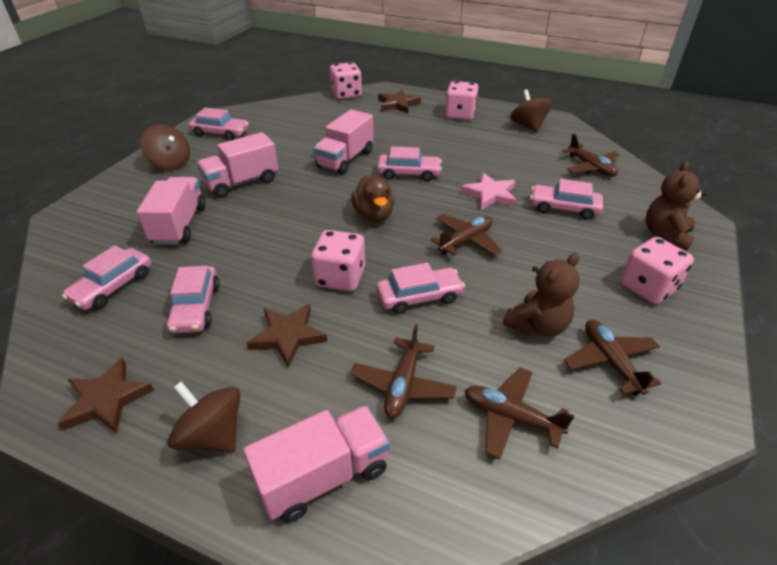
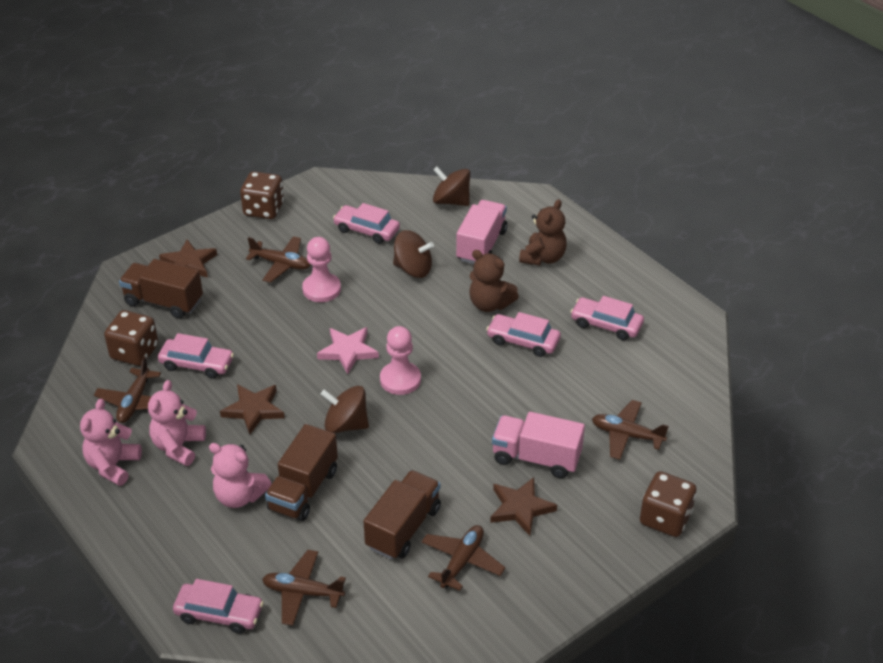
brown dice: none = 0 -> [104,310,158,366] [240,171,284,219] [640,471,696,537] = 3
brown duck: [351,175,395,222] = 1 -> none = 0
brown truck: none = 0 -> [119,259,203,319] [265,424,338,521] [363,470,441,559] = 3
pink car: [62,245,152,310] [167,266,220,333] [189,108,249,140] [376,263,465,314] [377,146,442,181] [530,179,603,219] = 6 -> [158,333,234,379] [173,579,264,634] [333,203,400,244] [486,312,561,357] [570,296,644,340] = 5
pink dice: [311,230,365,291] [330,62,362,99] [445,81,479,120] [620,237,694,304] = 4 -> none = 0
pink pawn: none = 0 -> [302,237,341,302] [380,326,421,395] = 2
pink teddy bear: none = 0 -> [80,399,142,486] [148,380,206,466] [209,443,272,508] = 3
pink truck: [137,177,206,245] [197,132,278,198] [244,405,390,523] [314,109,374,175] = 4 -> [456,200,507,264] [492,412,585,478] = 2

